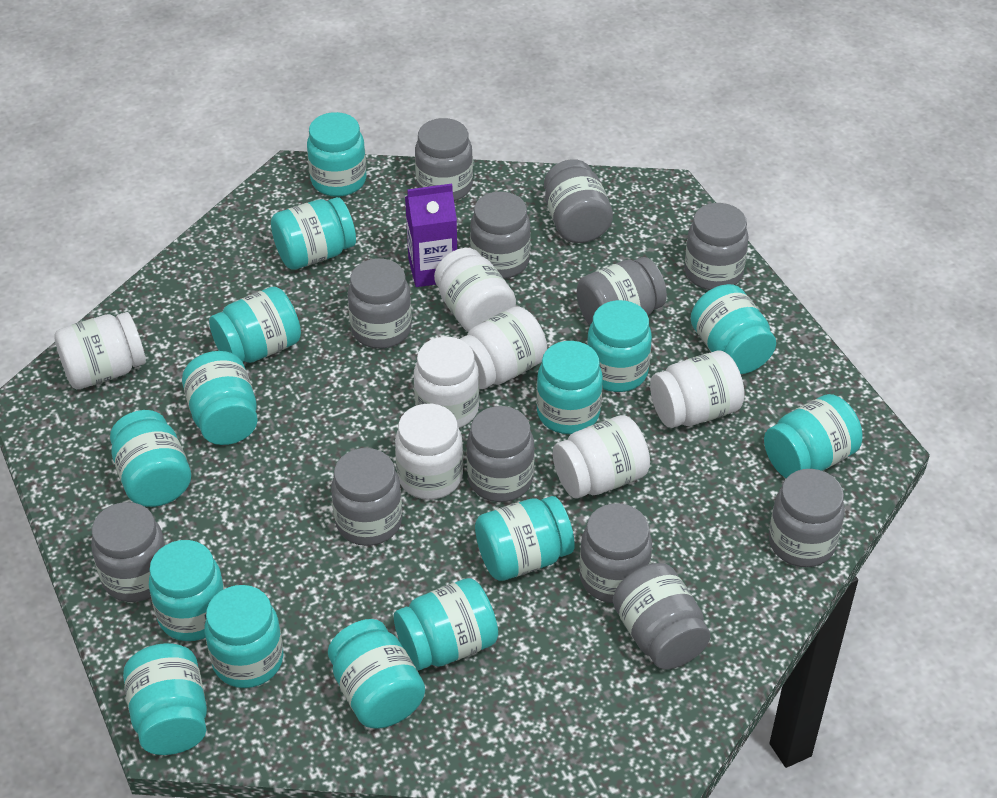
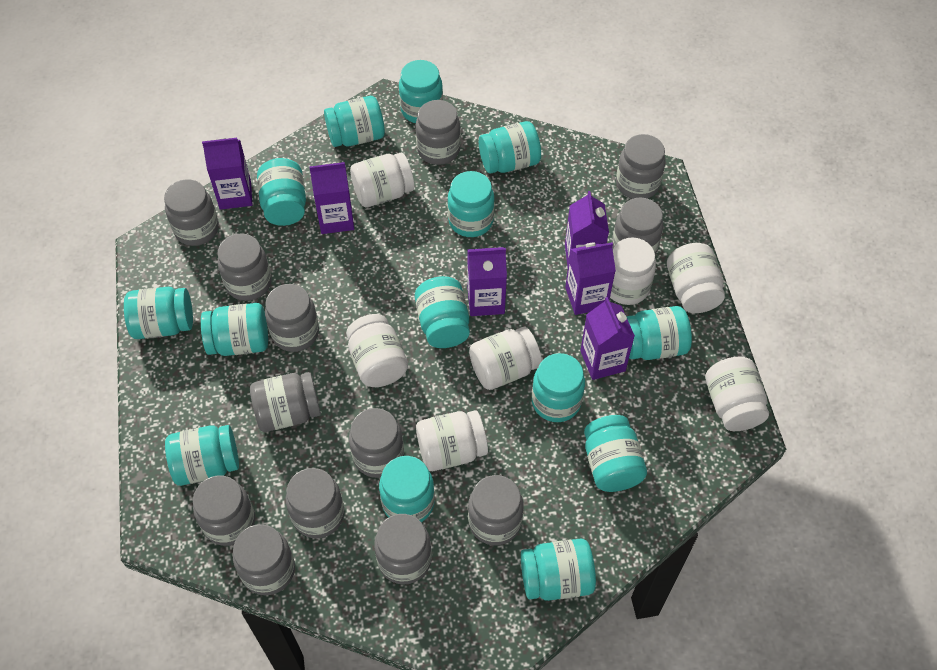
grey jar: [91,502,166,602] [331,448,402,546] [348,258,412,349] [415,118,473,201] [467,406,535,502] [470,192,531,279] [544,159,613,243] [577,257,667,326] [579,503,652,603] [613,563,711,670] [684,203,749,290] [769,469,845,567] = 12 -> [164,179,219,246] [193,476,255,546] [218,234,272,301] [233,524,295,595] [250,372,321,432] [265,284,319,352] [286,468,344,538] [349,408,404,478] [374,514,432,585] [416,100,461,165] [468,475,523,545] [612,198,663,255] [616,134,666,199] = 13
purple carton: [405,184,457,287] = 1 -> [202,138,252,210] [309,162,354,234] [467,247,507,316] [565,191,609,267] [565,242,616,315] [580,297,635,380] = 6
turquoise jar: [110,410,191,507] [123,643,207,755] [149,540,225,641] [182,351,258,445] [205,585,283,688] [209,287,301,363] [271,197,356,270] [307,112,367,197] [328,619,425,728] [394,578,498,671] [475,496,575,581] [536,341,603,434] [587,300,652,392] [690,284,776,374] [764,394,862,478] = 15 -> [124,287,193,339] [165,425,239,486] [201,303,268,356] [257,158,306,226] [324,96,385,147] [379,456,435,522] [399,60,443,123] [415,276,470,348] [448,171,494,237] [479,121,541,174] [521,539,596,601] [532,353,585,422] [584,415,647,492] [626,306,692,360] = 14

